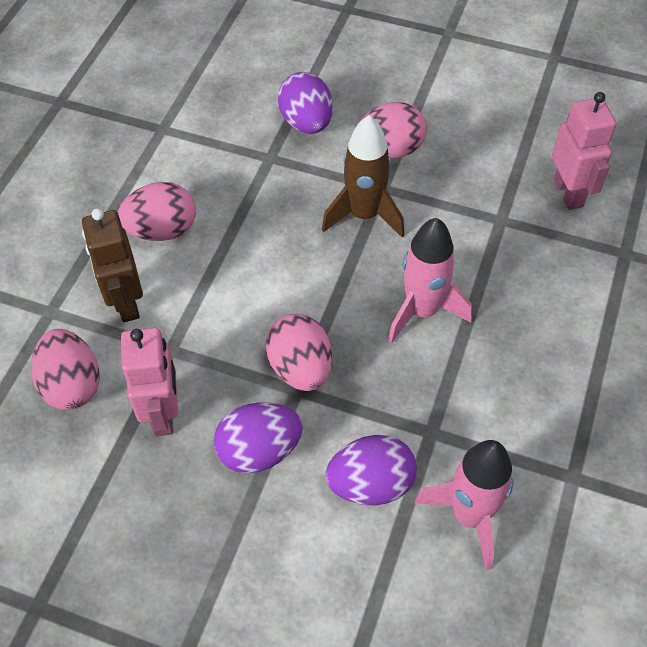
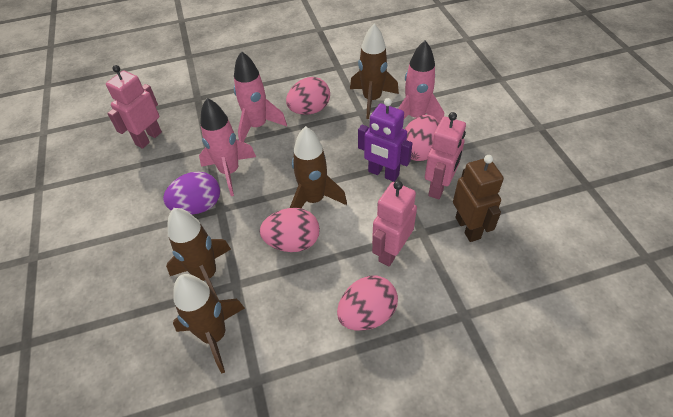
brown rocket: [322,115,405,238] = 1 -> [166,208,231,300] [173,274,245,374] [290,126,347,208] [350,24,399,119] = 4
pink robot: [121,328,178,436] [552,92,616,210] = 2 -> [106,65,162,149] [372,181,417,266] [425,112,466,199] = 3
pink rocket: [388,218,472,343] [414,440,513,571] = 2 -> [199,98,256,196] [234,51,287,142] [398,40,444,123] = 3
purple egg: [214,402,303,474] [278,72,333,134] [325,435,417,505] = 3 -> [163,172,220,215] = 1
purple robot: none = 0 -> [358,98,412,182] = 1

